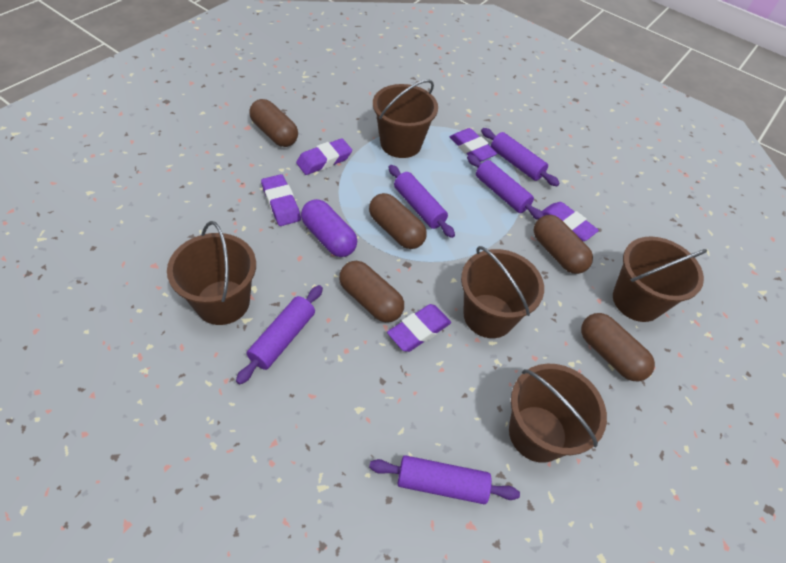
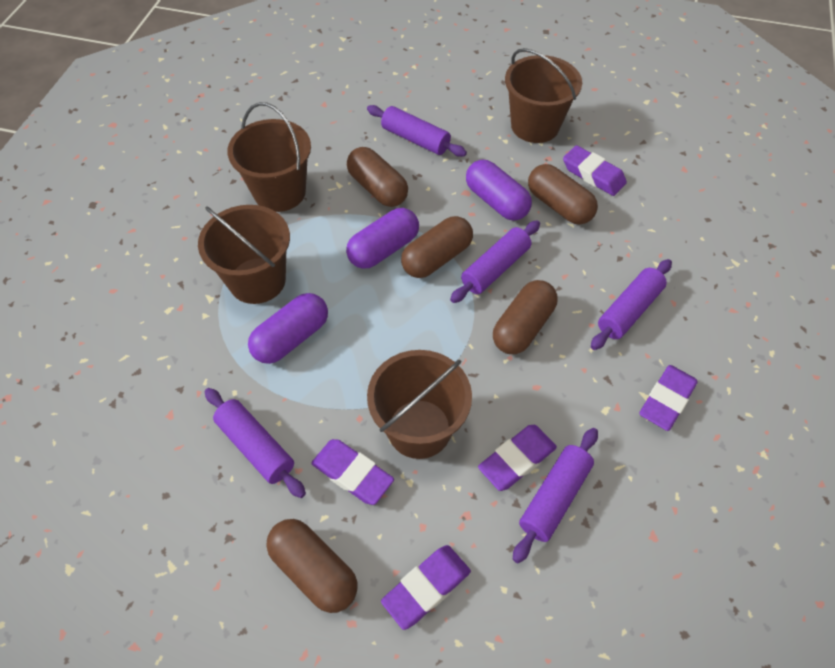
brown bucket: [167,221,256,325] [373,80,438,158] [461,246,544,338] [509,364,607,463] [613,237,707,322] = 5 -> [198,205,290,304] [227,102,311,212] [367,350,472,459] [505,48,582,143] = 4
purple capsule: [301,199,357,257] = 1 -> [248,293,328,364] [346,208,419,269] [466,160,532,221] = 3

